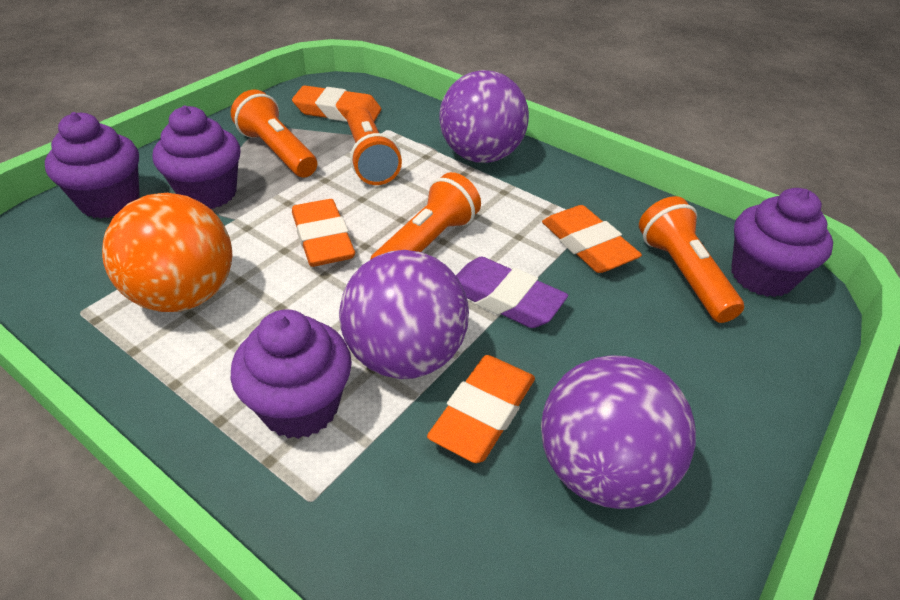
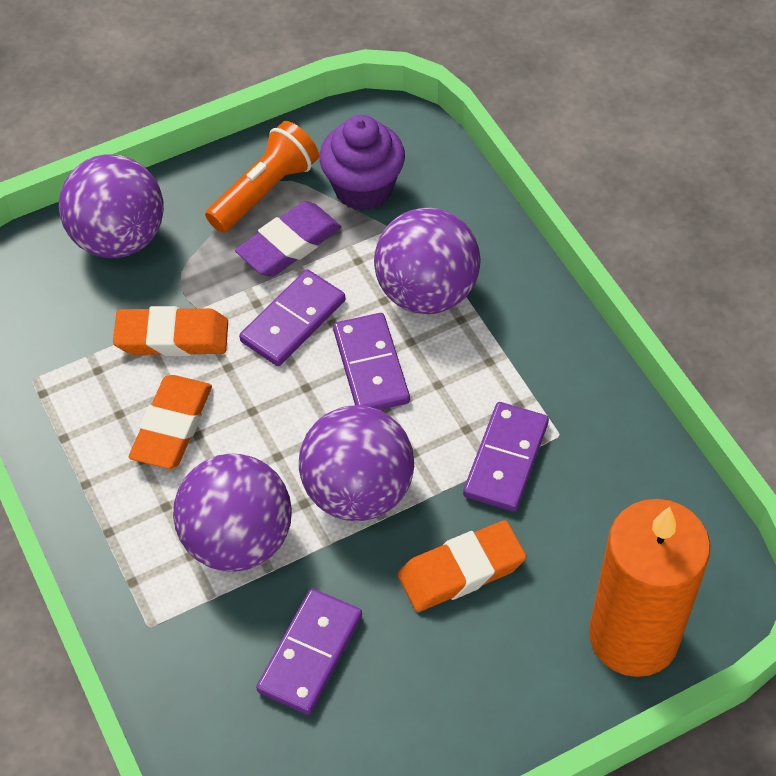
orange ball: [102,193,232,312] = 1 -> none = 0
orange candle: none = 0 -> [589,499,710,677] = 1
orange eraser: [292,86,381,122] [292,199,355,267] [427,355,535,463] [542,205,642,273] = 4 -> [113,306,228,356] [129,375,212,469] [398,520,526,612] = 3
orange flashlight: [231,90,317,178] [347,106,402,185] [370,172,481,260] [639,196,744,323] = 4 -> [205,121,319,233] = 1
purple ball: [339,250,469,379] [439,70,529,163] [541,355,696,509] = 3 -> [59,154,164,258] [173,453,292,572] [299,405,414,521] [374,207,481,314] = 4
purple cupcake: [45,112,139,219] [153,106,240,209] [231,310,352,439] [731,188,833,297] = 4 -> [319,115,405,211] = 1
purple domino: none = 0 -> [239,269,345,366] [256,588,362,715] [333,313,410,410] [463,402,549,512] = 4

